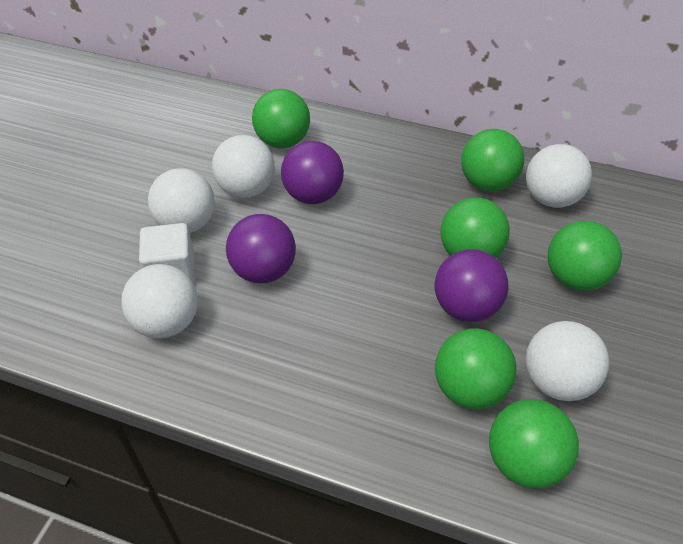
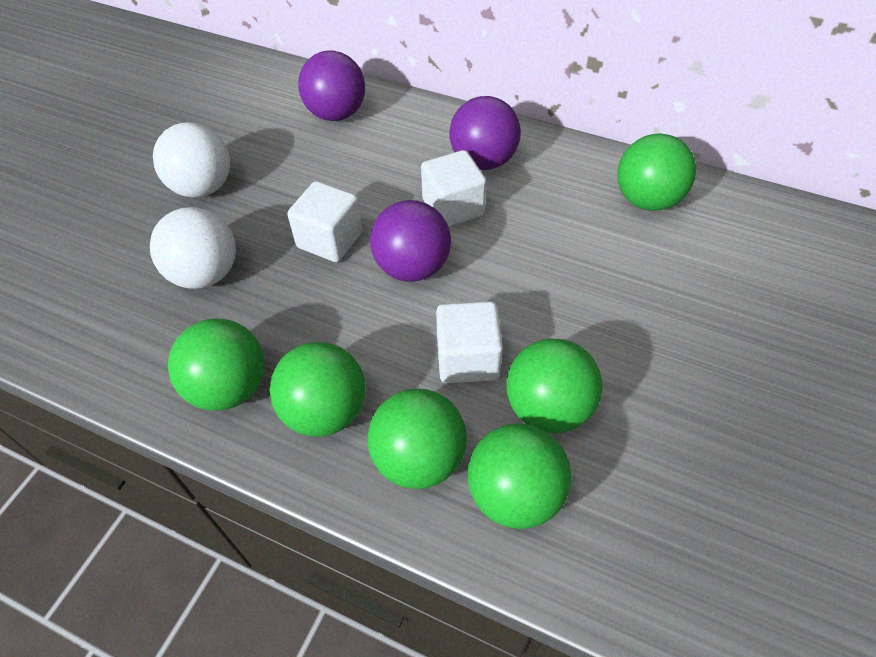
white ball: [121,264,198,338] [148,168,215,233] [212,135,275,198] [526,144,592,208] [526,321,609,401] = 5 -> [150,207,236,289] [153,122,230,197] = 2
white cube: [139,223,195,284] = 1 -> [287,181,363,262] [421,150,486,227] [436,302,503,383] = 3

